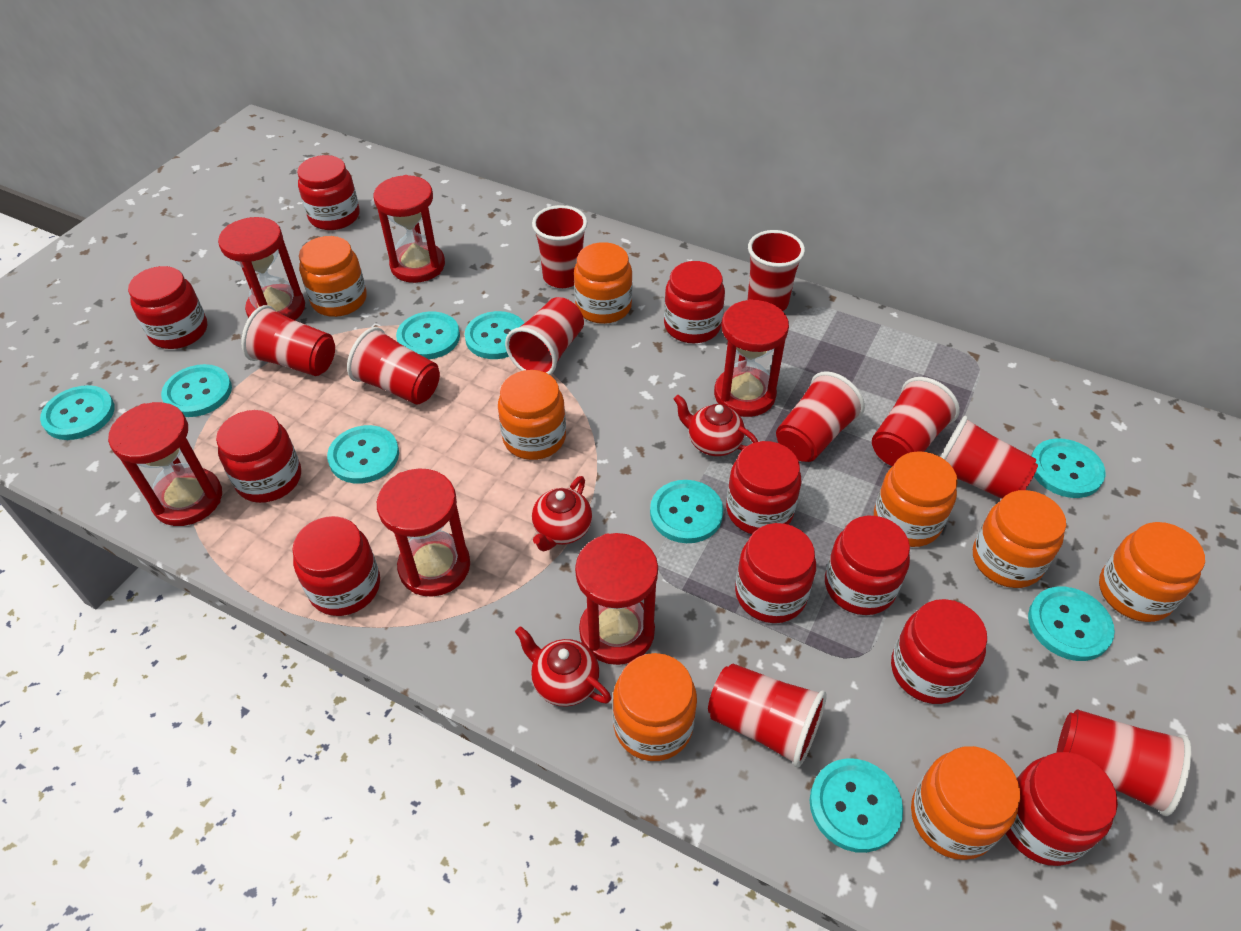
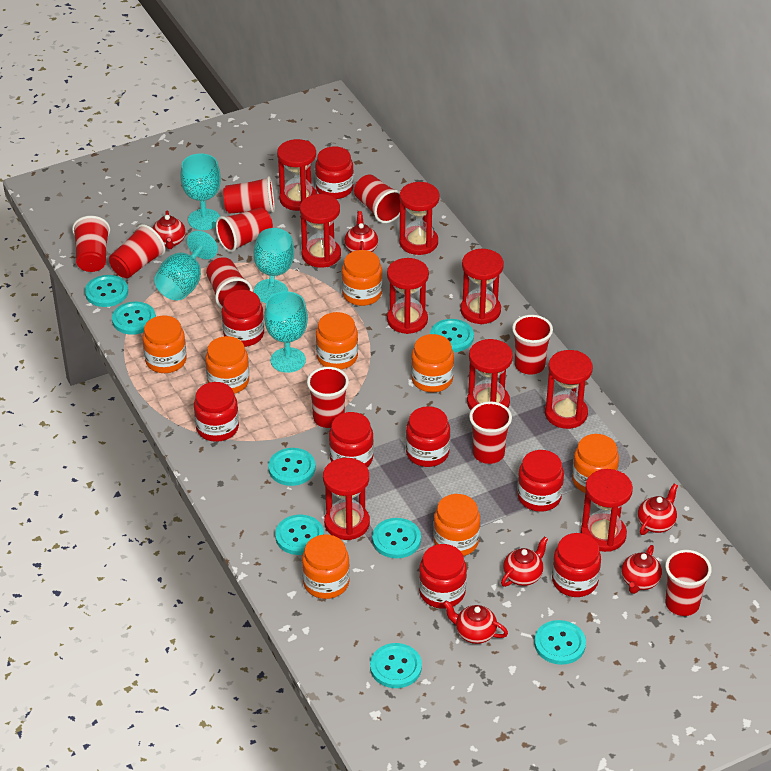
red hourglass: [108,402,222,526] [218,217,305,320] [373,175,445,283] [377,468,470,597] [575,533,658,665] [714,299,789,417] = 6 -> [277,139,317,211] [300,194,341,268] [323,458,370,540] [387,258,429,334] [399,182,439,255] [460,249,504,324] [467,339,513,410] [545,350,593,429] [581,469,633,552] = 9
red jar: [128,266,207,349] [216,410,301,503] [292,516,380,616] [297,155,360,230] [664,261,725,343] [726,441,801,534] [735,523,816,623] [825,516,910,615] [891,599,987,704] [1006,752,1118,866] = 10 -> [194,382,239,442] [222,290,264,347] [315,146,354,199] [329,412,374,467] [406,406,450,467] [419,544,467,609] [517,450,564,512] [552,533,601,597] = 8
red teapot: [515,626,611,707] [532,476,592,552] [674,395,758,456] = 3 -> [152,210,186,249] [344,211,378,252] [443,600,508,644] [501,536,548,587] [622,545,662,594] [638,483,678,535] = 6
turquoise button: [40,385,115,440] [161,364,232,417] [327,425,399,484] [396,312,460,359] [464,311,524,359] [650,480,723,543] [810,758,903,853] [1028,587,1115,661] [1031,438,1106,498] = 9 -> [85,275,128,307] [112,302,156,335] [268,448,316,486] [275,515,324,555] [370,643,422,688] [372,518,421,558] [430,319,474,352] [534,620,586,665] = 8
turquoise goblet: none = 0 -> [154,231,218,300] [180,153,221,230] [254,228,294,303] [264,291,308,373] = 4

